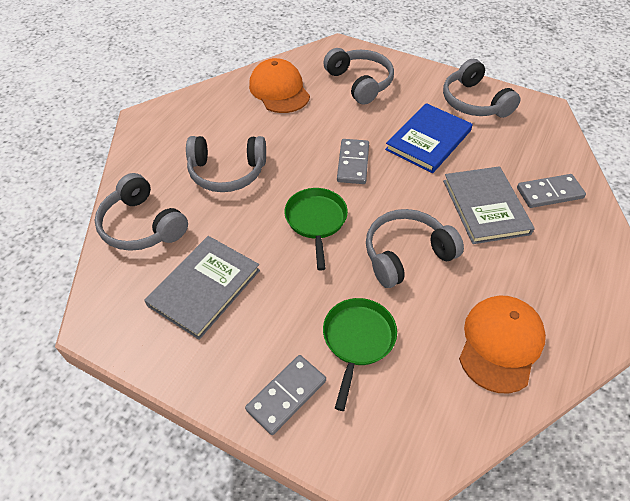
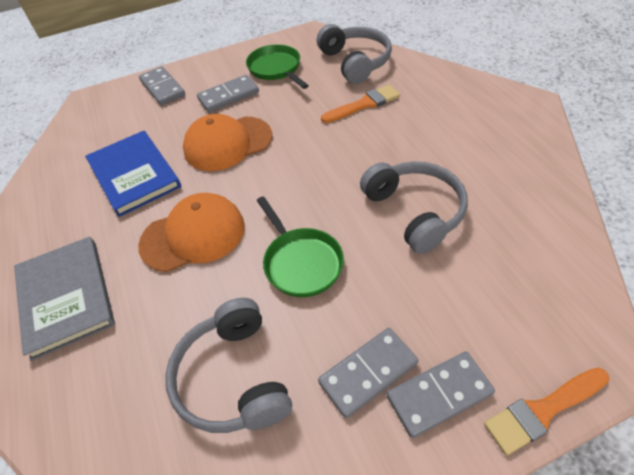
grey book: [144,236,260,340] [443,166,535,244] = 2 -> [14,237,115,361] = 1
grey domino: [245,355,326,435] [337,139,369,184] [517,174,586,208] = 3 -> [139,66,185,105] [197,75,259,112] [318,328,419,418] [387,351,495,438] = 4
grey headphones: [95,173,188,251] [186,136,266,192] [323,48,394,105] [366,209,464,288] [443,59,520,118] = 5 -> [165,298,292,433] [317,24,392,84] [360,161,468,254] = 3
orange brush: none = 0 -> [321,85,400,123] [484,368,609,455] = 2

